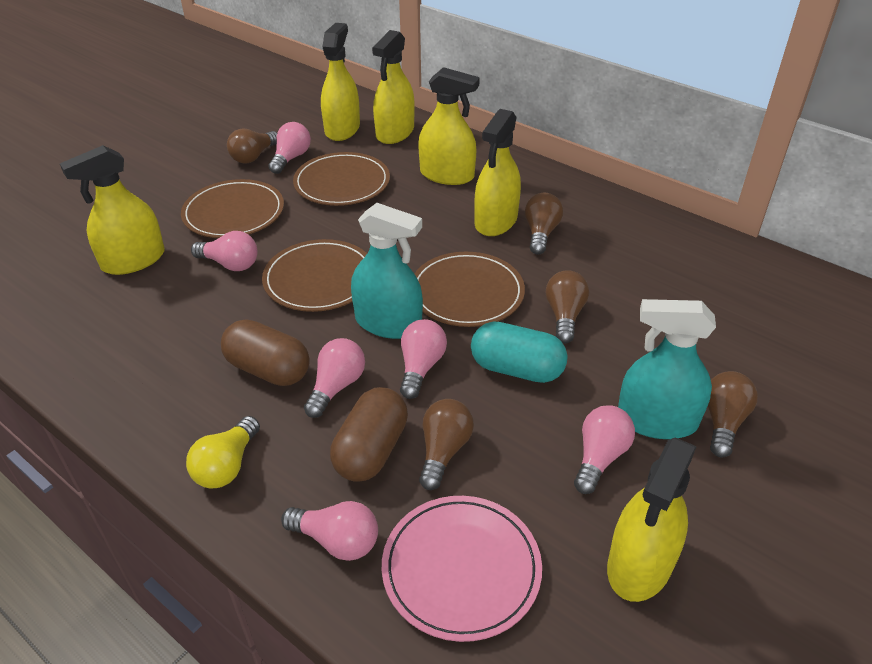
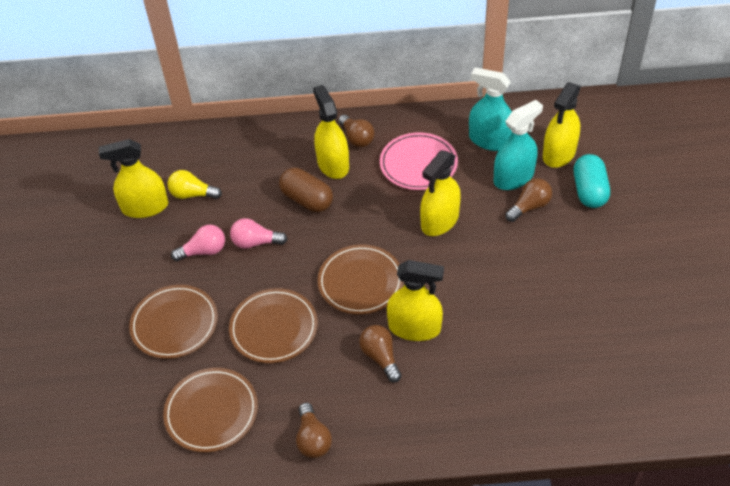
brown capsule: [221,319,310,386] [330,387,408,482] = 2 -> [279,168,333,212] = 1
brown light bulb: [227,129,277,163] [419,399,474,490] [525,193,563,254] [546,270,589,343] [708,371,758,458] = 5 -> [296,403,332,458] [338,115,375,147] [359,325,401,383] [505,178,552,222] = 4
pink light bulb: [191,231,257,271] [269,122,311,174] [281,501,378,561] [304,338,365,418] [400,319,447,399] [574,405,635,494] = 6 -> [171,225,225,261] [230,218,287,249] = 2
yellow spray bottle: [60,145,165,275] [321,23,360,141] [372,30,415,144] [418,67,480,185] [474,109,521,236] [607,437,697,602] = 6 -> [99,139,168,218] [313,85,349,179] [387,260,444,341] [420,150,461,236] [543,82,581,168] = 5

